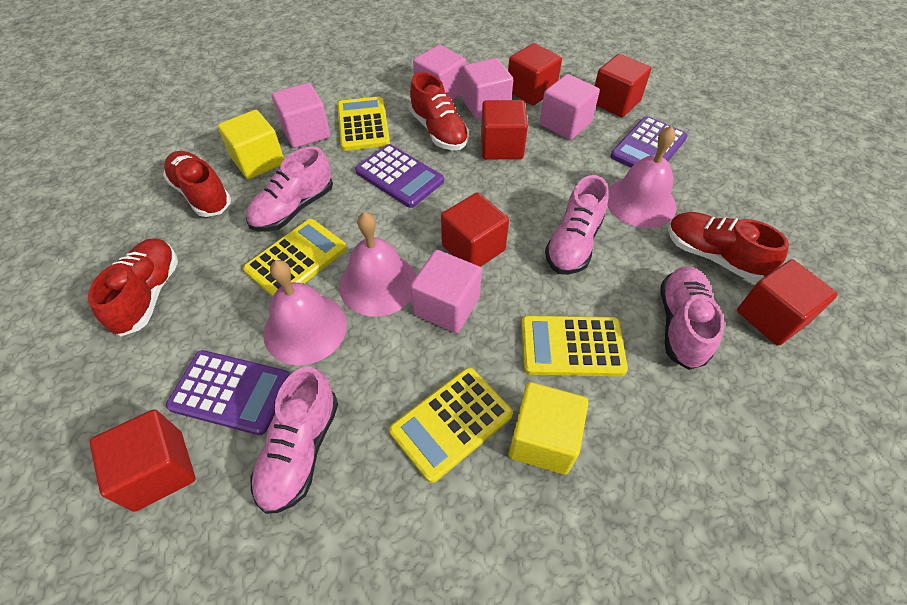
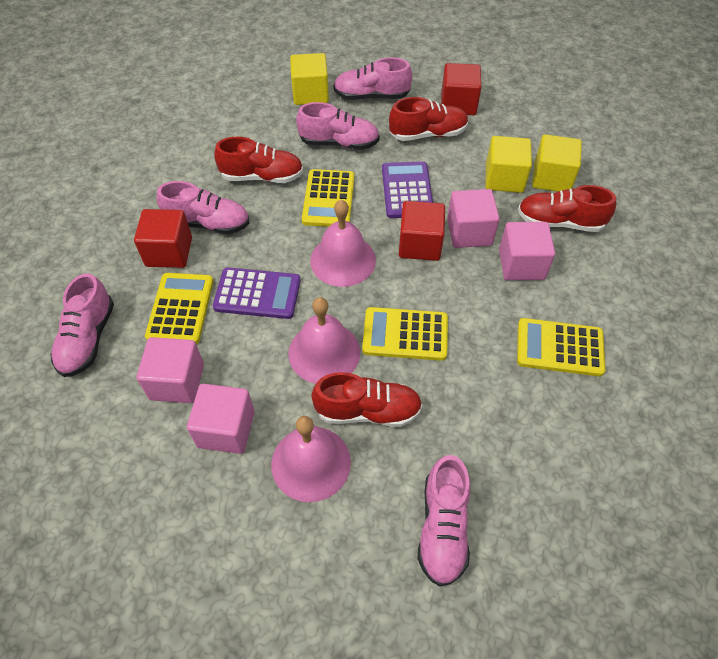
pink cube: [272,83,330,148] [410,250,482,333] [413,45,466,101] [462,58,513,120] [540,74,600,140] = 5 -> [137,337,204,403] [187,384,254,454] [447,189,500,248] [499,222,555,280] = 4
pink shoe: [246,147,333,232] [251,367,338,514] [545,175,608,275] [660,266,724,370] = 4 -> [51,273,114,377] [157,181,250,234] [296,102,380,150] [333,57,412,100] [417,455,470,587] = 5
purple calculator: [166,350,290,435] [355,144,444,208] [610,116,688,168] = 3 -> [213,267,301,319] [382,161,433,218] = 2
red cube: [89,409,195,512] [441,193,509,267] [481,100,528,159] [508,43,562,105] [595,54,651,117] [737,259,838,346] = 6 -> [134,209,192,268] [399,201,445,261] [441,63,482,115] = 3
yellow cube: [218,110,284,179] [509,382,588,475] = 2 -> [290,53,329,105] [485,136,532,193] [532,134,582,192] = 3

